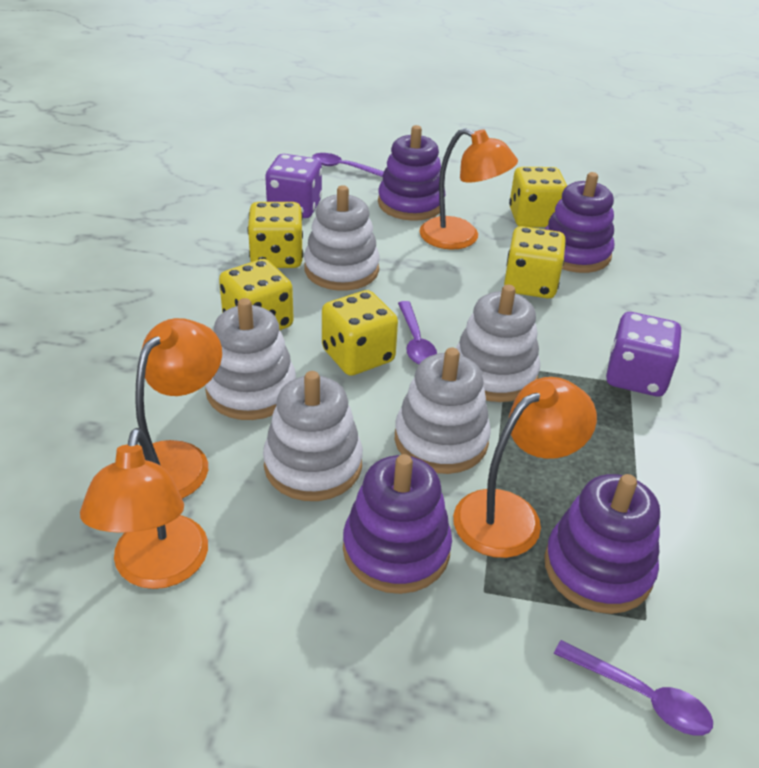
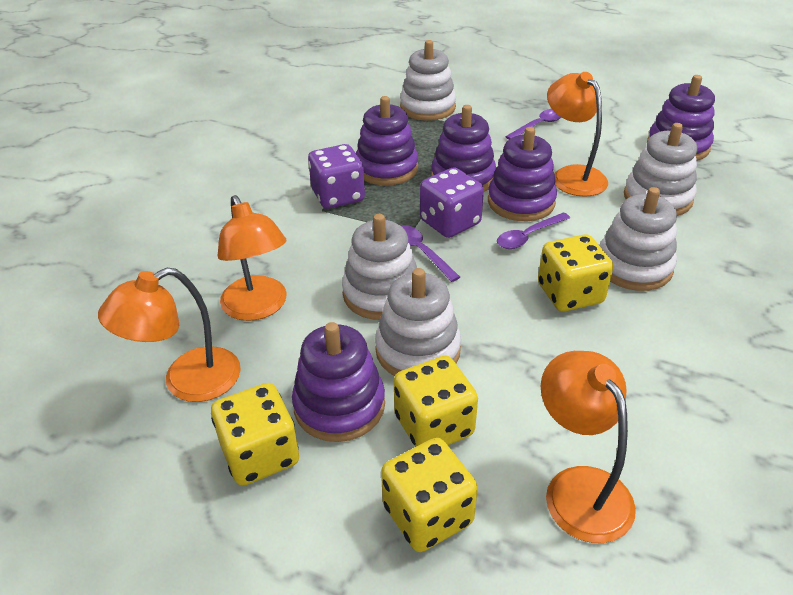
purple stacking toy: [343,454,452,594] [378,125,446,221] [544,474,660,614] [545,172,614,273] = 4 -> [292,322,385,442] [356,96,418,185] [431,105,496,192] [488,127,557,221] [647,75,715,161] = 5
yellow dice: [219,259,294,330] [247,202,303,268] [322,290,398,376] [504,226,566,299] [509,167,567,227] = 5 -> [211,383,299,486] [381,438,478,552] [394,356,478,447] [538,234,613,312] = 4

